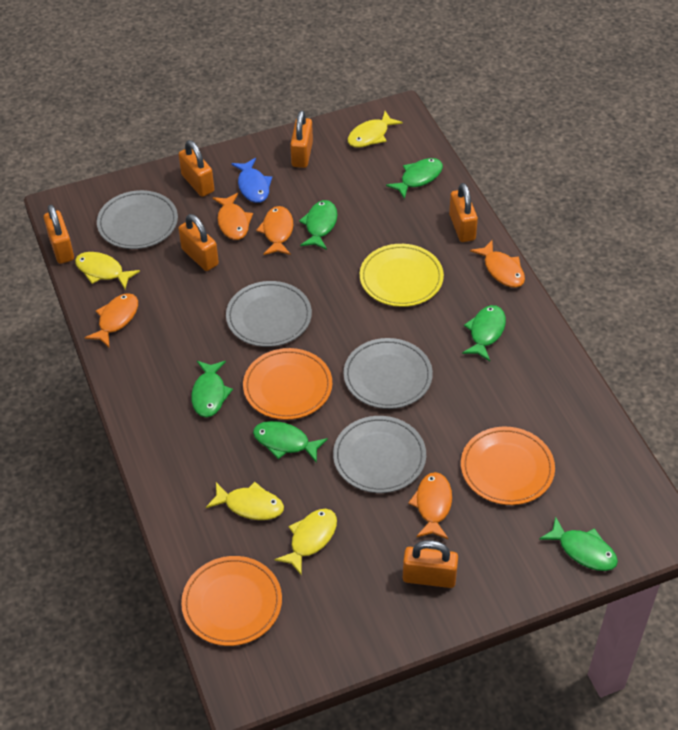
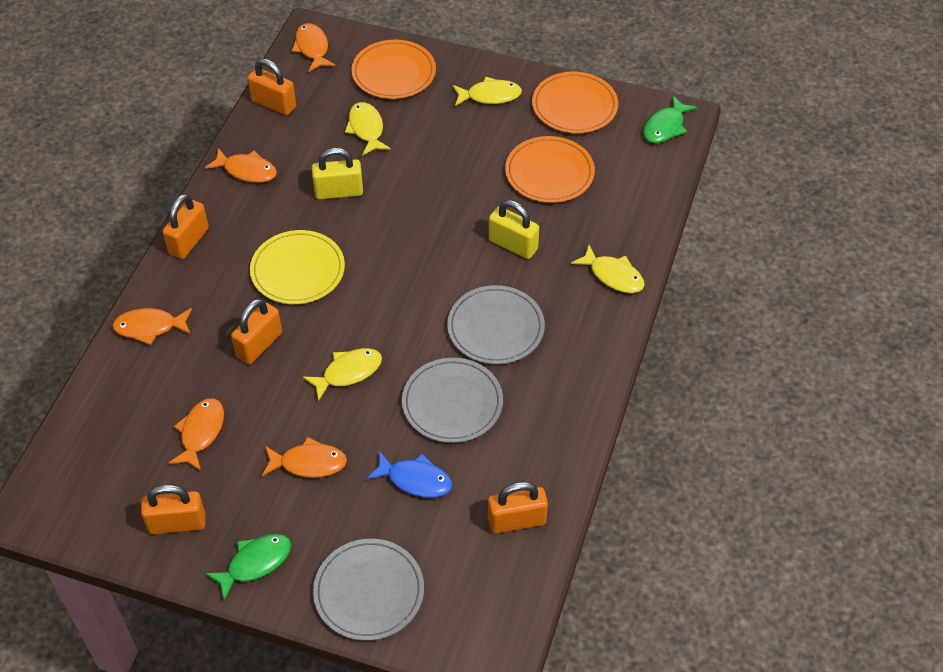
green fish: [191,361,233,418] [253,421,328,463] [299,200,337,250] [386,158,443,199] [462,305,506,361] [539,516,618,571] = 6 -> [205,534,291,600] [643,96,697,143] = 2
grey plate: [97,190,178,249] [226,281,312,347] [333,416,426,493] [343,338,433,409] = 4 -> [313,539,424,641] [402,358,503,443] [447,285,545,364] = 3
orange padlock: [44,205,74,264] [179,140,214,197] [179,214,219,271] [290,110,313,168] [403,540,458,588] [449,183,478,242] = 6 -> [141,484,205,534] [162,194,209,259] [231,299,282,364] [247,58,296,115] [488,482,548,534] = 5
yellow padlock: none = 0 -> [312,148,363,199] [489,200,539,259] = 2

